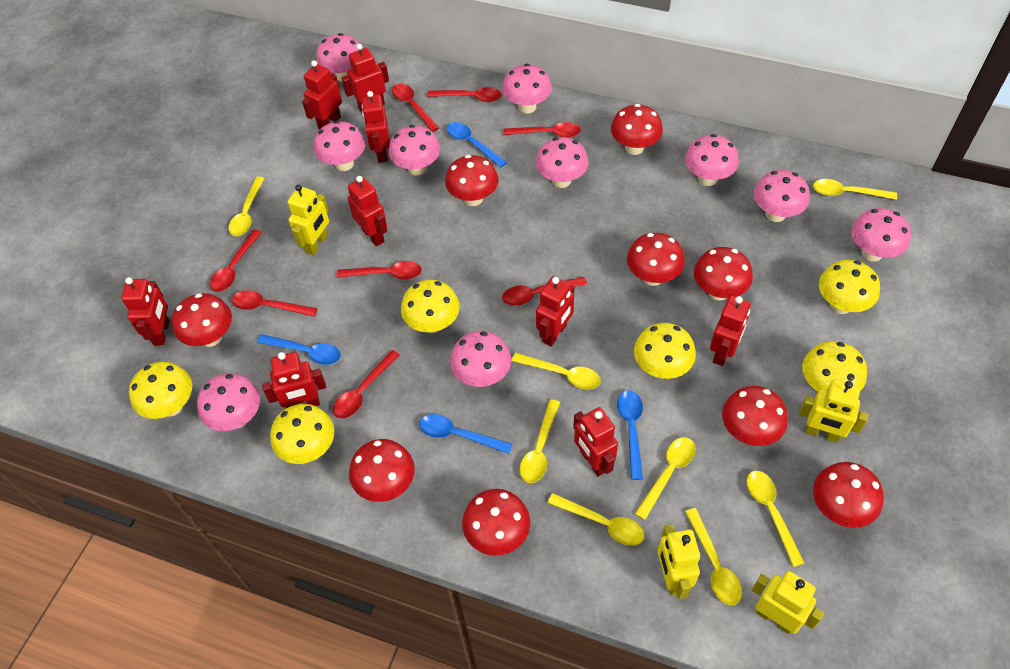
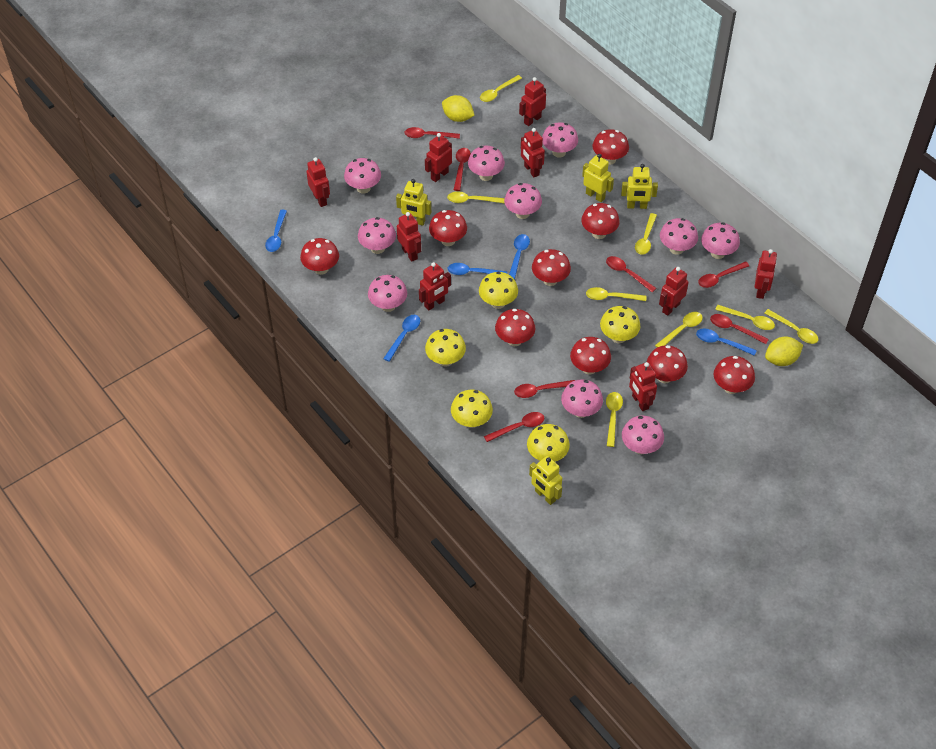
blue spoon: [257,334,341,365] [419,414,512,454] [446,122,507,167] [617,390,643,480] = 4 -> [265,210,287,252] [383,315,420,362] [448,263,507,275] [509,234,530,280] [696,329,757,356] = 5
red spoon: [210,229,262,292] [232,290,317,317] [333,350,400,419] [337,261,422,280] [392,84,439,132] [427,87,501,102] [502,277,587,306] [503,122,581,138] = 8 -> [404,127,460,139] [454,148,471,191] [484,412,544,442] [514,380,575,398] [606,256,656,292] [698,261,749,288] [710,314,769,344] = 7
yellow lemon: none = 0 -> [442,95,475,122] [765,337,803,366] = 2
yellow mushroom: [129,362,192,419] [270,404,334,464] [401,280,460,333] [634,323,696,379] [802,341,867,393] [819,260,880,314] = 6 -> [425,329,466,367] [451,390,493,428] [479,272,518,309] [527,424,570,462] [600,306,641,343] = 5

